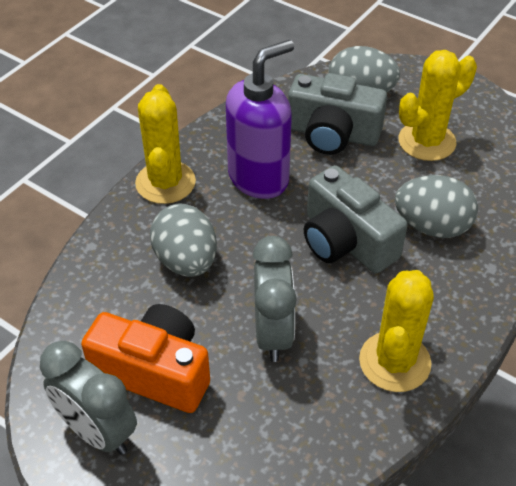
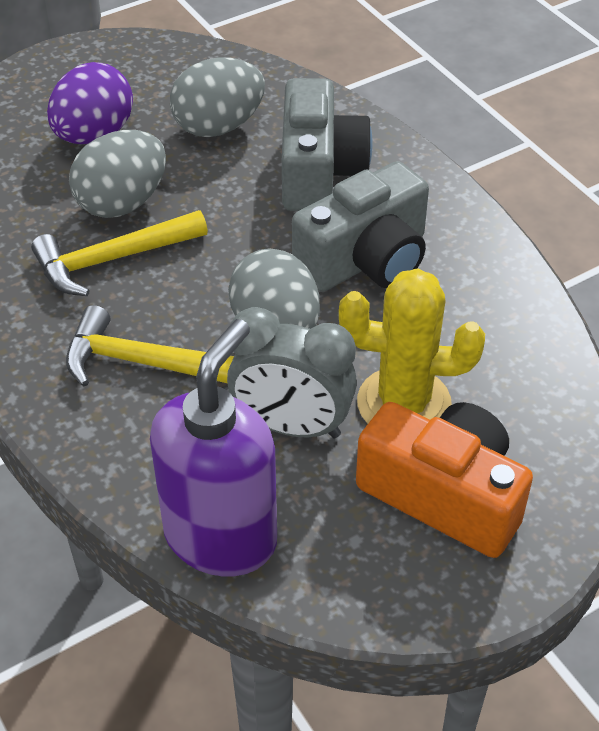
grey clock: [40,341,137,455] [253,236,297,362] = 2 -> [227,307,357,438] = 1
purple egg: none = 0 -> [47,62,133,144] = 1
yellow cactus: [135,84,196,204] [359,270,434,392] [399,50,477,161] = 3 -> [339,268,485,424] = 1
yellow hammer: none = 0 -> [31,210,208,296] [66,305,234,386] = 2

